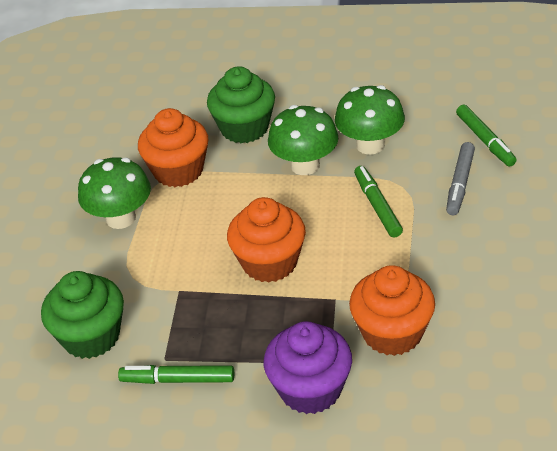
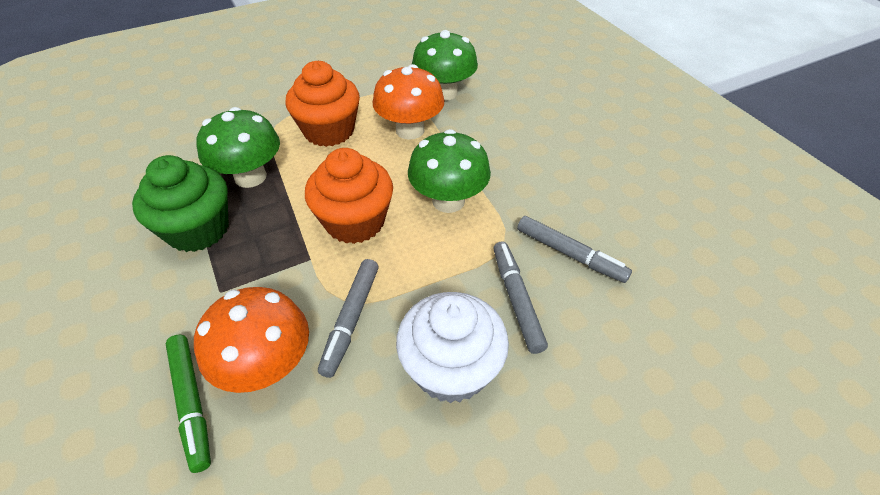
green cupcake: [41,271,124,359] [207,66,275,143] = 2 -> [132,155,229,252] = 1
green marker: [118,365,234,384] [354,166,403,238] [456,105,517,167] = 3 -> [166,335,211,473] = 1
grey marker: [446,142,475,215] = 1 -> [318,259,379,378] [493,242,548,354] [517,216,632,283] = 3
orange cupcake: [138,108,208,187] [227,197,306,283] [349,265,435,356] = 3 -> [285,61,360,147] [305,148,393,244] = 2
orange mushroom: none = 0 -> [194,287,309,393] [372,64,444,140] = 2
purple cupcake: [264,321,352,414] = 1 -> none = 0
white cupcake: none = 0 -> [396,292,509,403] = 1

